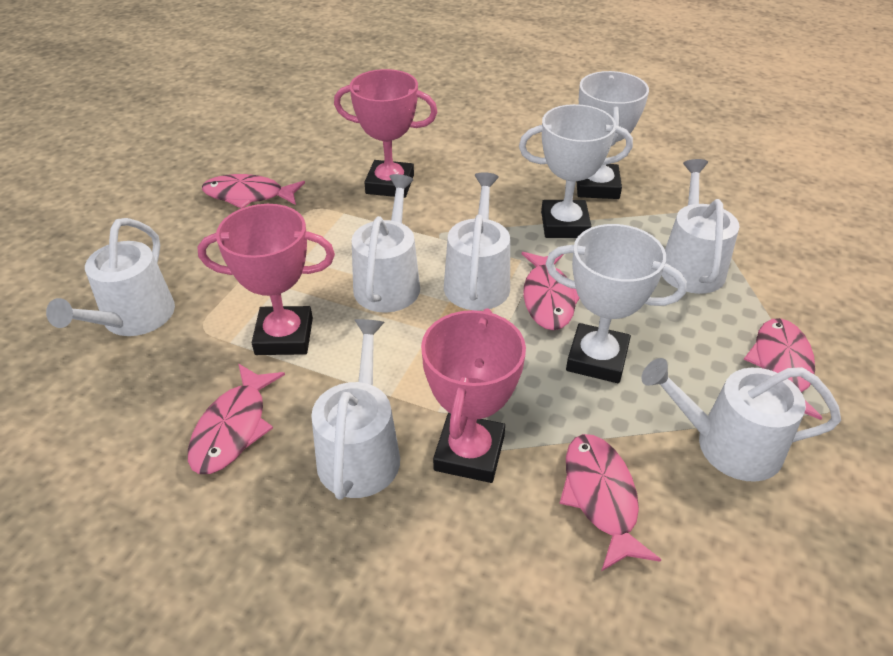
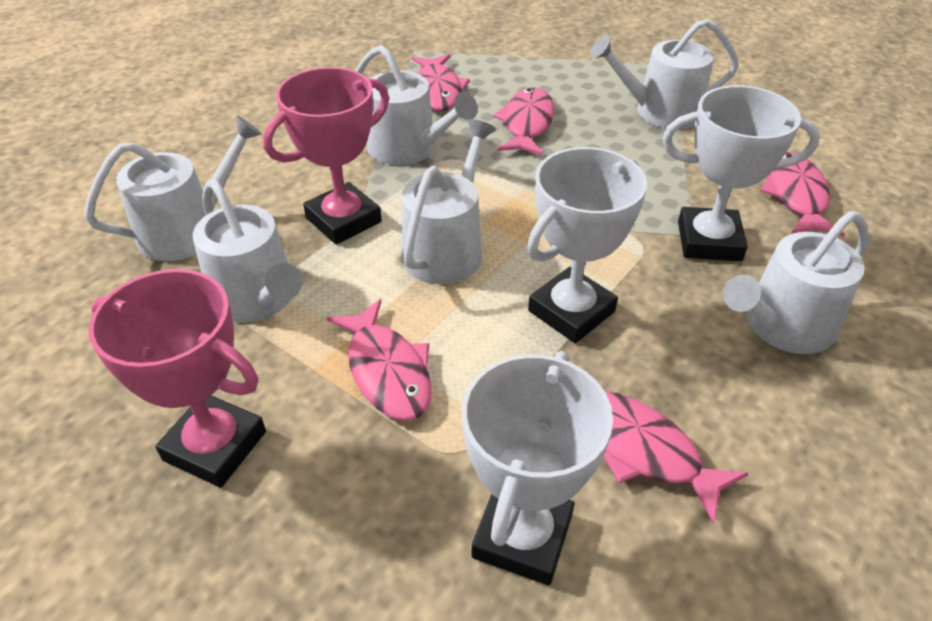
pink trophy: [197,204,335,355] [334,69,437,198] [421,308,526,483] = 3 -> [89,269,266,488] [263,67,389,245] = 2

